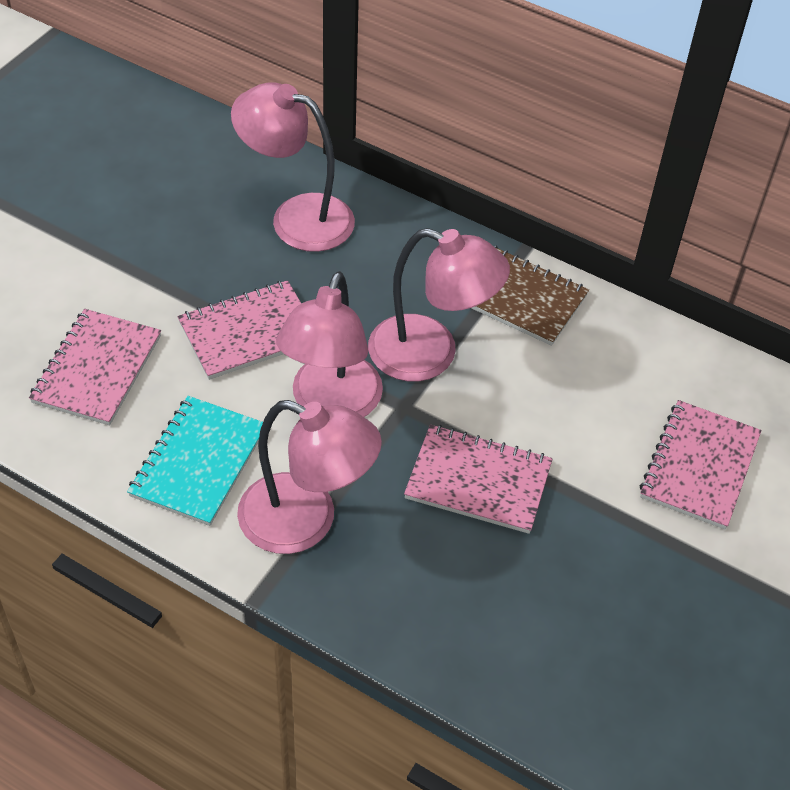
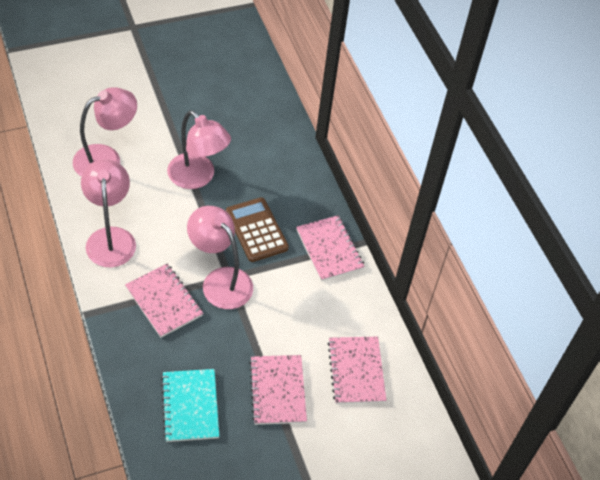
brown calculator: none = 0 -> [226,197,289,262] = 1
brown notebook: [472,246,589,346] = 1 -> none = 0

